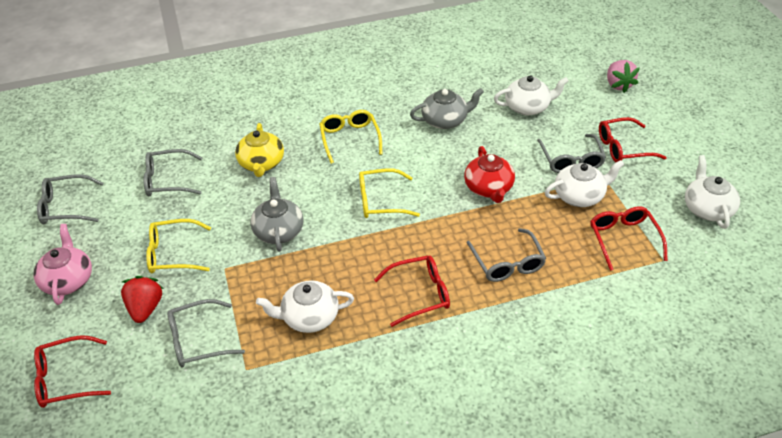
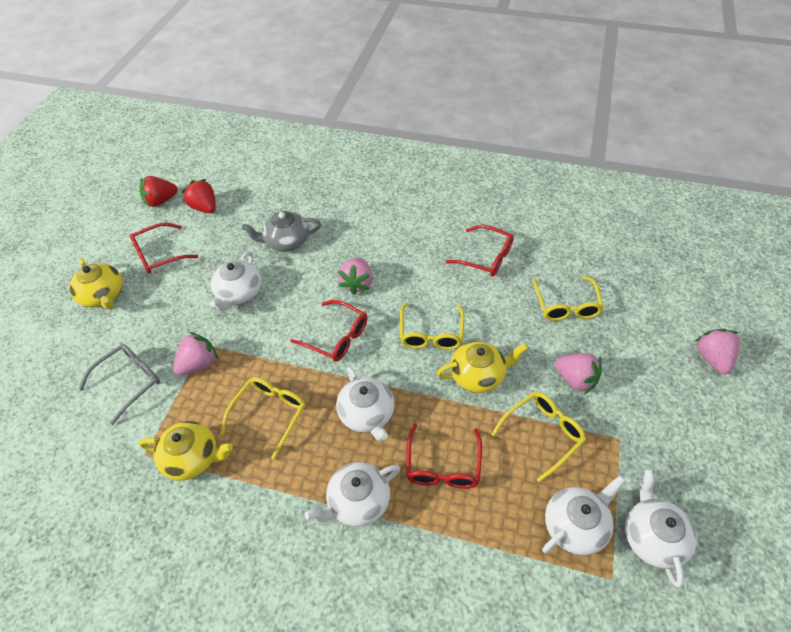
grey glasses: [37,175,104,224] [144,149,202,196] [167,299,245,367] [467,228,546,282] [537,134,606,173] = 5 -> [79,344,160,425] = 1
grey teapot: [250,177,304,252] [410,88,484,129] = 2 -> [241,211,321,252] = 1
pink strawberry: [607,60,640,93] = 1 -> [173,332,218,375] [338,258,373,295] [555,353,602,394] [694,329,740,374] = 4
pink teapot: [34,224,92,305] = 1 -> none = 0
red strawberry: [121,276,163,323] = 1 -> [139,176,178,207] [181,179,216,213] = 2
red teapot: [464,146,515,203] = 1 -> none = 0
white teapot: [256,280,354,333] [494,75,569,115] [545,160,624,207] [685,155,740,229] = 4 -> [210,251,262,311] [305,462,400,527] [336,367,395,441] [542,476,625,555] [625,469,697,588] = 5
yellow glasses: [146,219,211,273] [319,110,383,164] [359,168,420,218] = 3 -> [220,377,306,460] [400,303,465,350] [491,392,586,482] [532,276,604,321] = 4
yellow teapot: [235,123,284,177] = 1 -> [69,258,123,309] [139,421,233,481] [436,341,528,393] = 3

